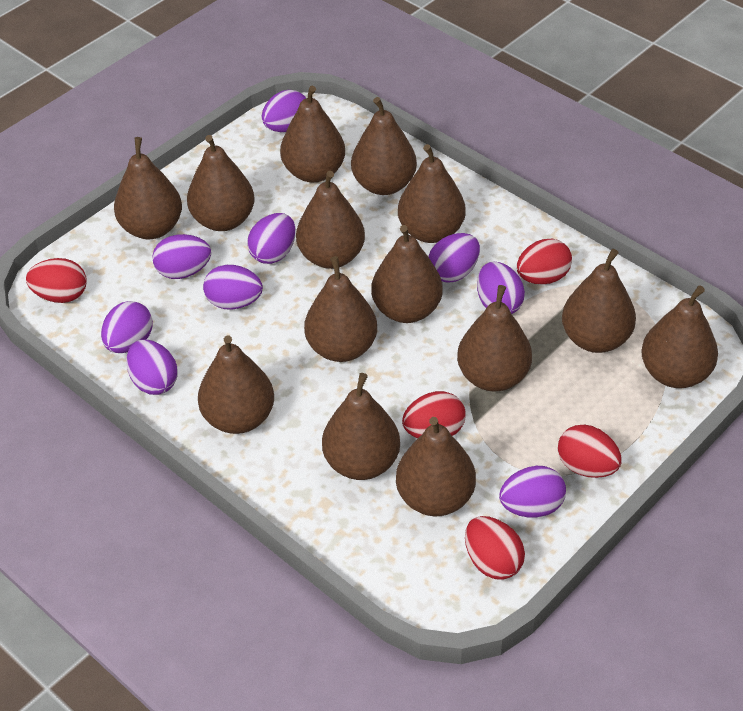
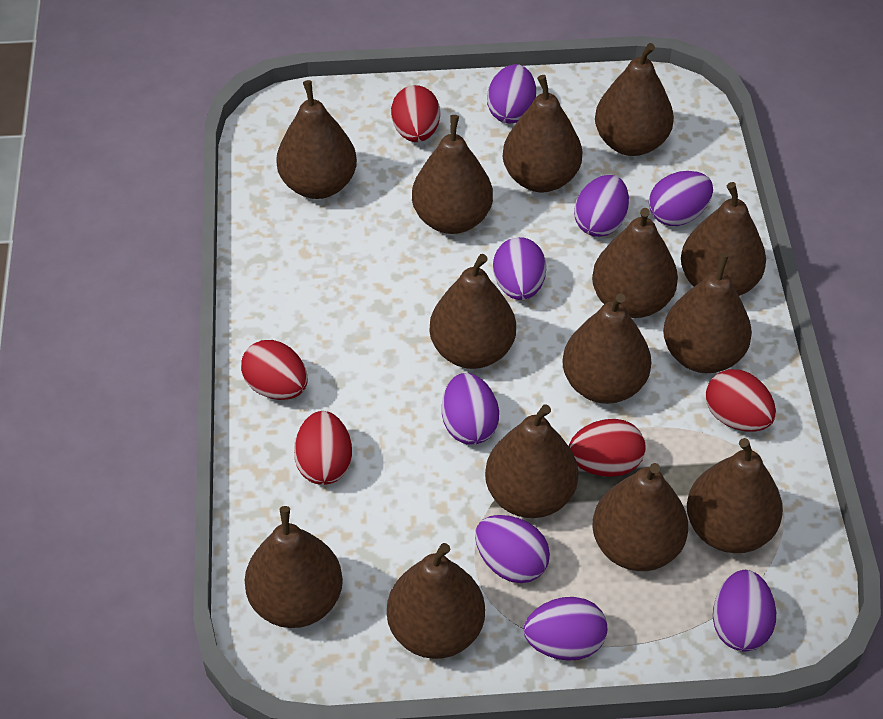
purple egg: [101,301,153,353] [126,340,178,395] [152,234,211,279] [203,265,263,310] [247,213,296,264] [262,90,306,132] [428,233,480,283] [477,262,525,314] [499,466,566,518] = 9 -> [442,373,499,445] [475,515,550,583] [487,64,536,124] [493,237,546,300] [524,597,607,661] [574,175,629,237] [649,171,713,226] [713,570,776,652] = 8

